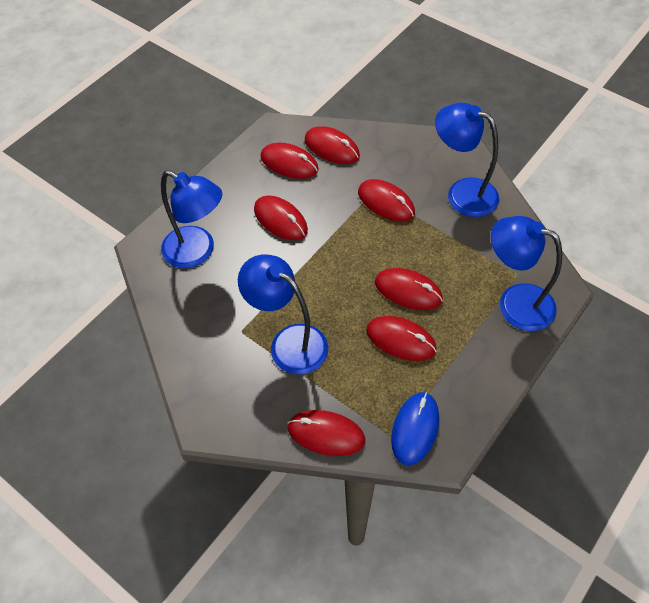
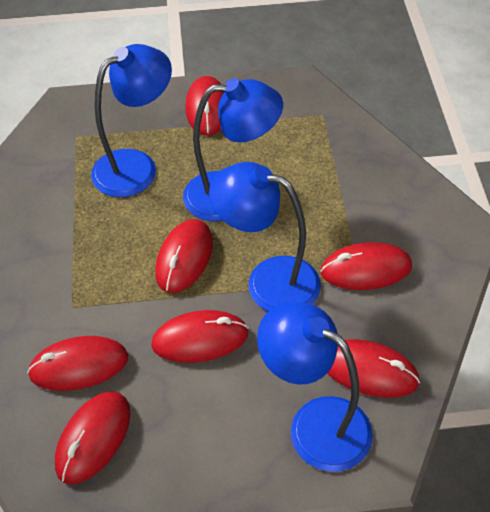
blue mouse: [391,392,439,465] = 1 -> none = 0

